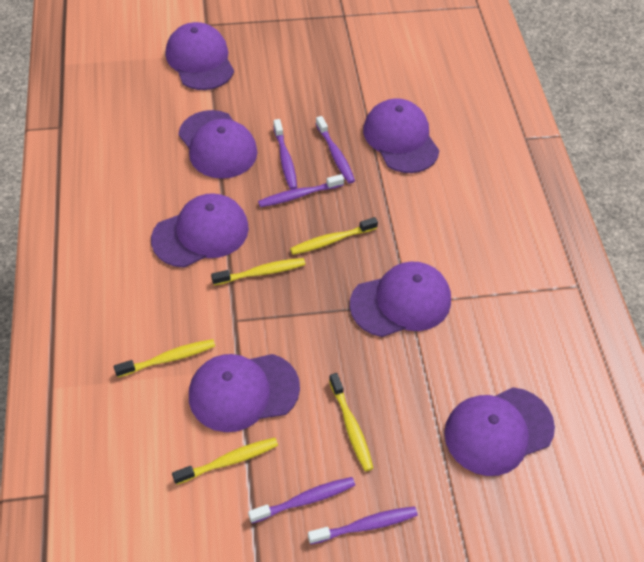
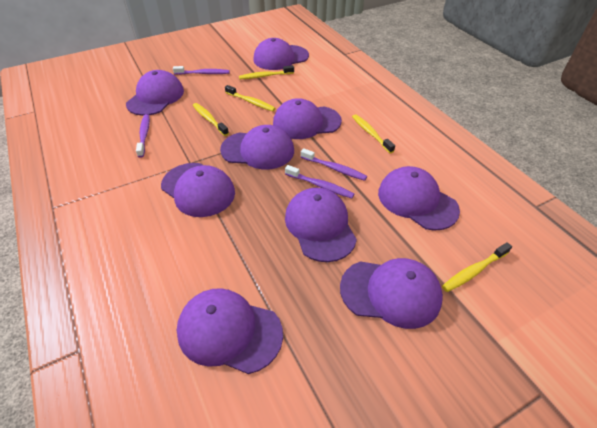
purple cap: [151,193,249,268] [166,22,234,90] [178,110,257,179] [189,354,300,432] [350,261,451,337] [363,98,439,173] [444,387,555,476] = 7 -> [126,70,184,116] [161,163,235,217] [177,288,283,374] [220,125,294,169] [253,38,309,70] [273,98,342,139] [285,187,357,262] [340,258,443,329] [378,166,460,231] = 9
purple toothbrush: [248,477,355,523] [258,174,344,207] [273,119,297,190] [308,506,418,544] [316,116,355,184] = 5 -> [136,114,150,158] [173,66,230,75] [285,165,354,199] [301,148,367,181] = 4

